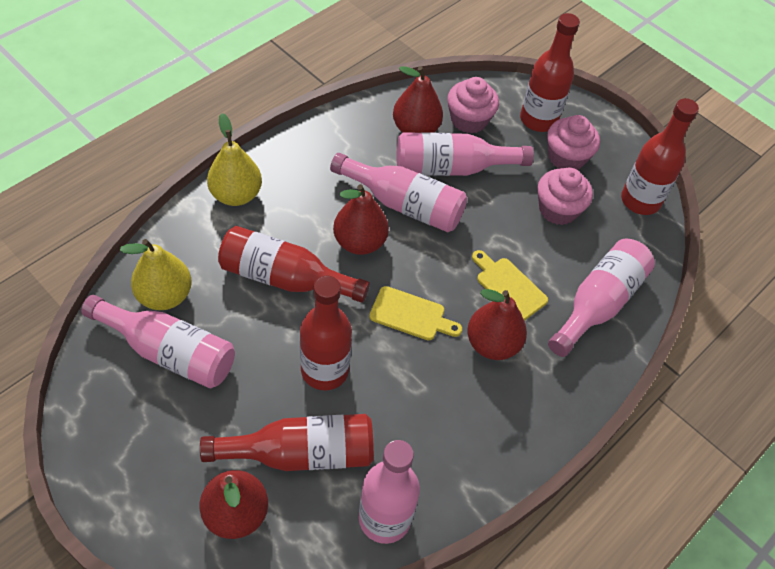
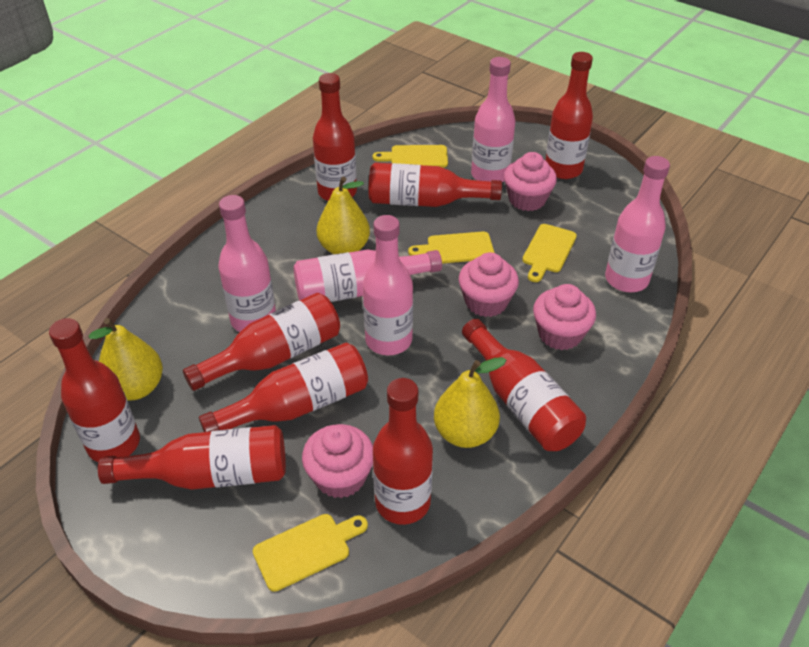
pink cupcake: [447,77,499,134] [537,168,593,225] [547,115,600,170] = 3 -> [302,424,373,498] [459,252,519,317] [504,152,557,211] [533,284,596,350] = 4
red bottle: [200,414,374,471] [218,226,370,303] [300,276,352,390] [520,13,580,132] [621,98,699,215] = 5 -> [49,318,140,462] [98,425,286,490] [183,293,340,391] [199,343,368,432] [313,73,357,201] [369,163,502,207] [373,378,433,525] [462,319,586,451] [545,52,593,179] = 9
red pear: [200,470,268,539] [333,184,389,255] [393,66,443,133] [467,289,527,360] = 4 -> none = 0
yellow cutting board: [369,286,462,340] [472,250,548,321] = 2 -> [253,514,368,592] [373,145,448,168] [408,232,494,264] [522,224,577,282] = 4
yellow pear: [120,239,192,310] [207,113,262,206] = 2 -> [88,318,163,401] [317,177,370,254] [434,357,506,448] = 3

